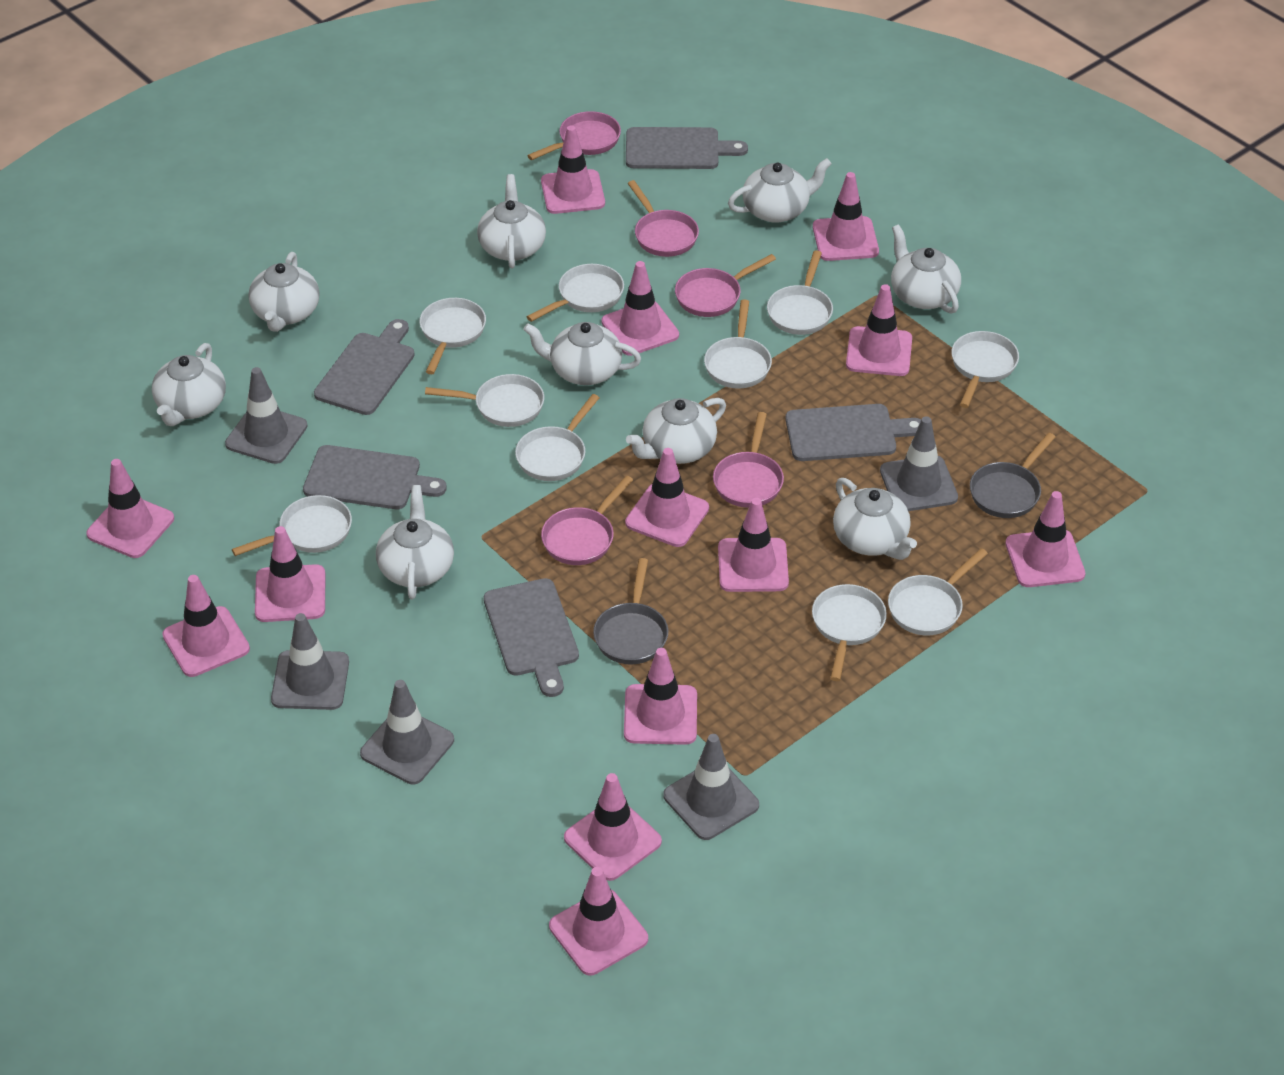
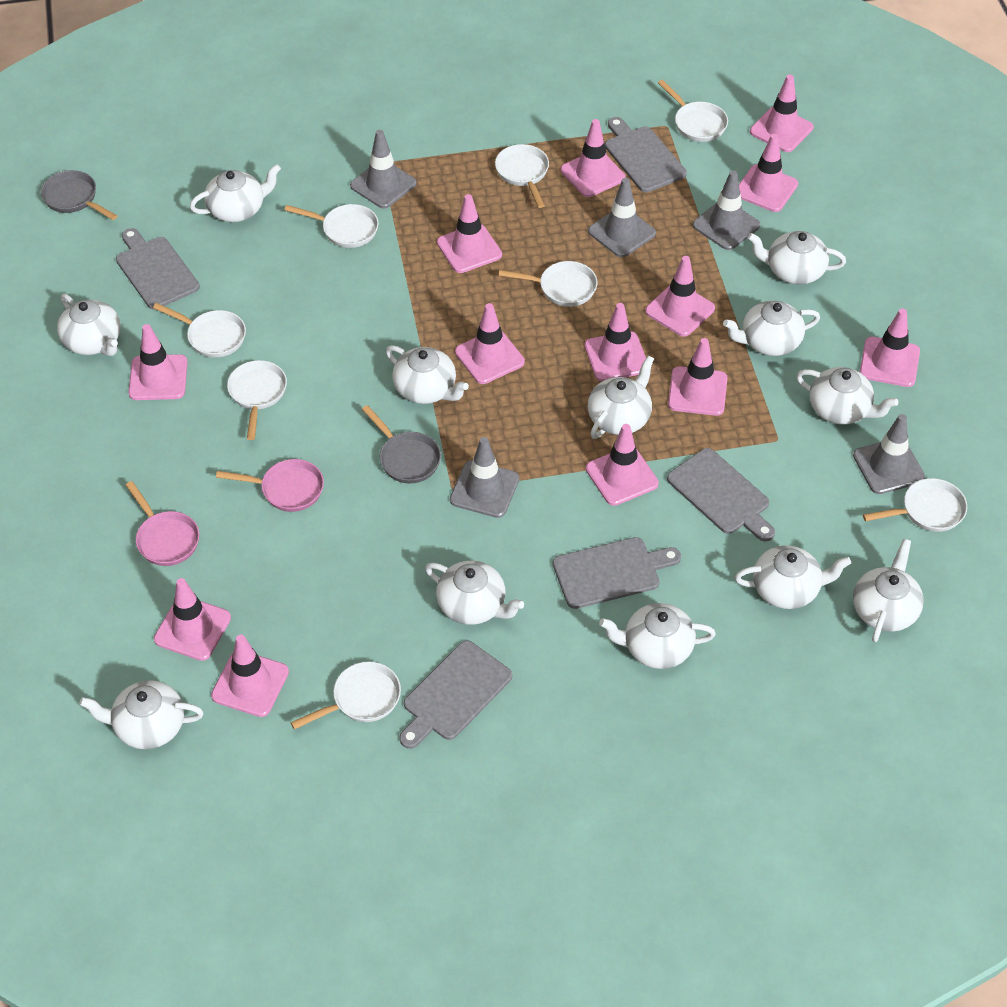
pink pan: [527,111,621,160] [541,476,633,565] [628,180,699,257] [675,254,776,317] [713,412,784,508] = 5 -> [126,481,199,566] [216,459,324,512] = 2
white pan: [232,495,352,556] [419,298,486,374] [425,374,544,427] [515,394,600,481] [526,264,624,322] [704,299,772,388] [767,250,833,335] [812,584,887,681] [888,548,988,635] [951,331,1019,408] = 10 -> [153,303,246,358] [227,360,287,440] [285,204,379,248] [291,662,401,729] [495,144,549,208] [498,261,597,307] [658,80,728,142] [863,478,967,532] = 8
white teapot: [152,343,226,426] [248,252,320,332] [376,485,454,599] [477,174,546,268] [523,322,641,385] [626,398,726,464] [728,158,832,223] [833,478,917,560] [891,224,961,314] = 9 -> [57,294,121,356] [79,680,204,749] [190,164,281,222] [386,345,469,404] [425,561,524,625] [588,355,654,439] [599,603,716,669] [723,300,820,356] [735,545,851,609] [747,231,846,285] [796,367,898,425] [853,539,924,642] = 12

